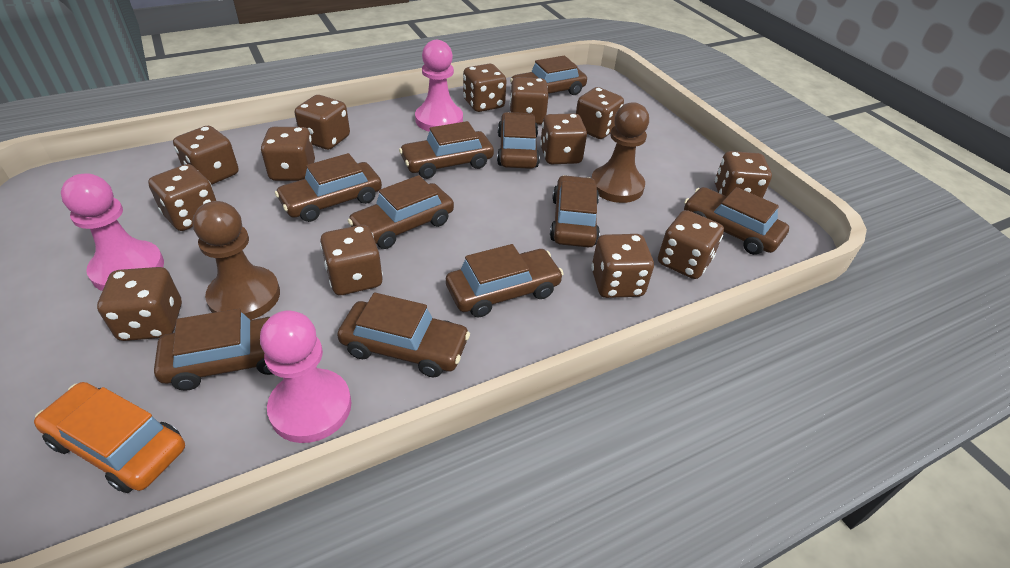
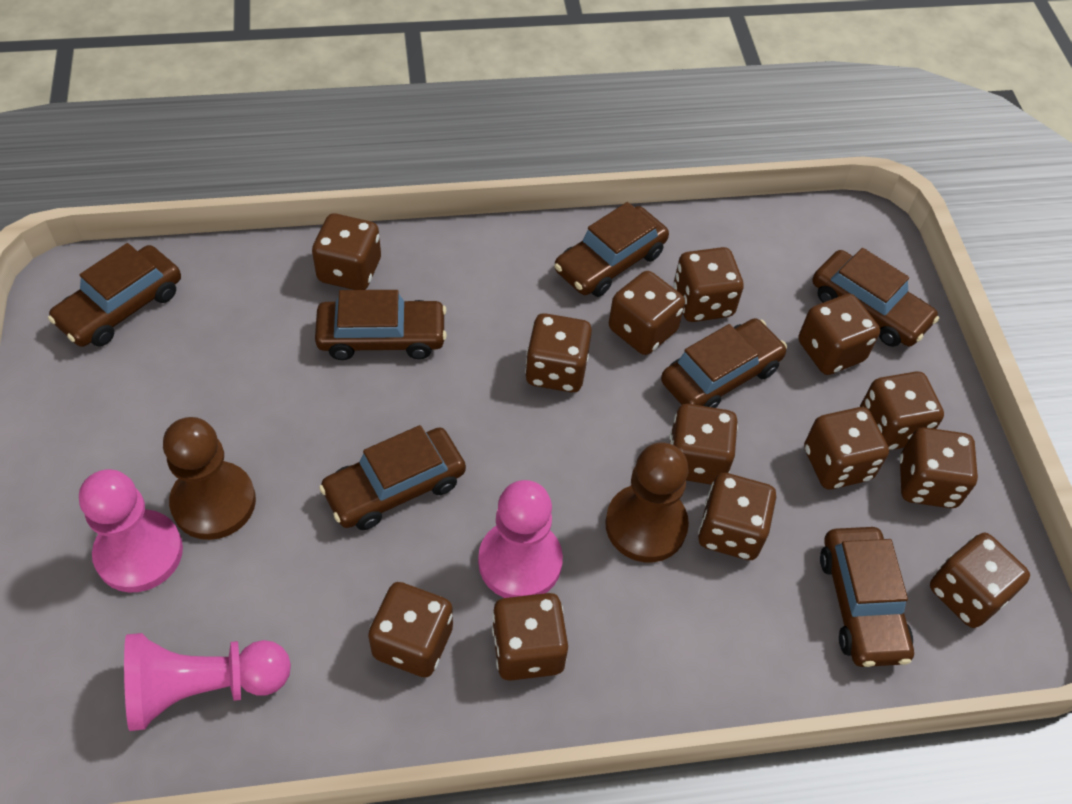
brown car: [154,309,273,391] [275,153,382,222] [337,292,470,377] [348,175,454,249] [399,121,494,179] [446,244,563,318] [497,112,540,169] [510,56,587,95] [550,175,600,247] [684,187,789,255] = 10 -> [48,243,181,347] [315,290,447,360] [319,425,466,530] [554,202,669,297] [661,318,787,408] [812,248,939,347] [820,527,914,667] = 7
orange car: [34,382,185,493] = 1 -> none = 0

